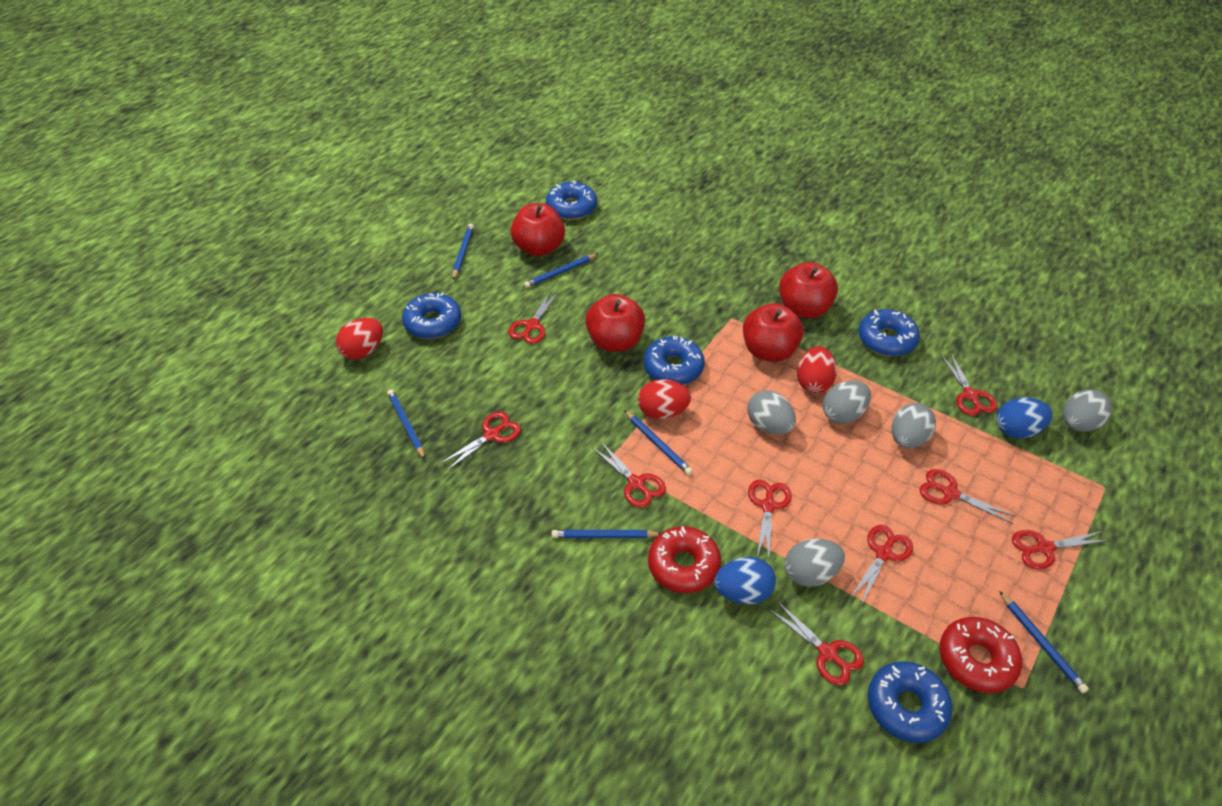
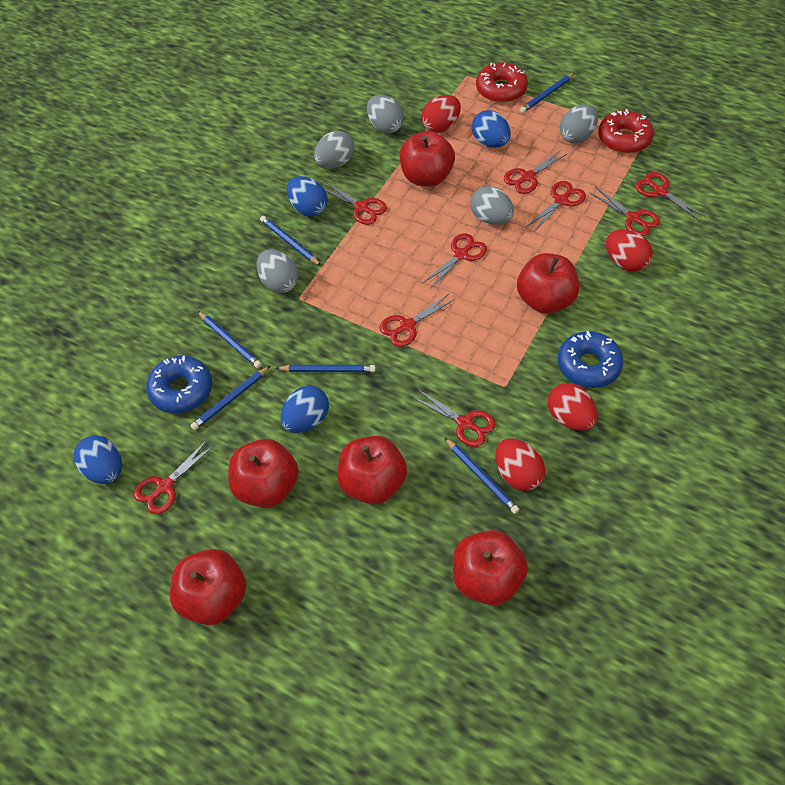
blue donut: [402,293,461,339] [546,180,597,220] [644,336,705,385] [859,309,920,356] [868,661,953,743] = 5 -> [146,356,212,413] [558,331,624,388] = 2
blue egg: [714,557,776,604] [996,397,1052,438] = 2 -> [74,435,122,484] [281,386,329,433] [287,176,328,217] [472,110,510,148] = 4
red apple: [511,203,565,257] [585,294,645,352] [743,303,804,362] [779,262,838,318] = 4 -> [170,549,246,625] [228,439,299,508] [337,436,407,504] [399,131,455,186] [453,530,528,605] [517,253,579,314] = 6
red egg: [336,318,383,360] [638,379,691,419] [797,346,837,393] = 3 -> [422,95,461,133] [495,438,545,491] [548,383,597,431] [606,230,653,272] = 4

